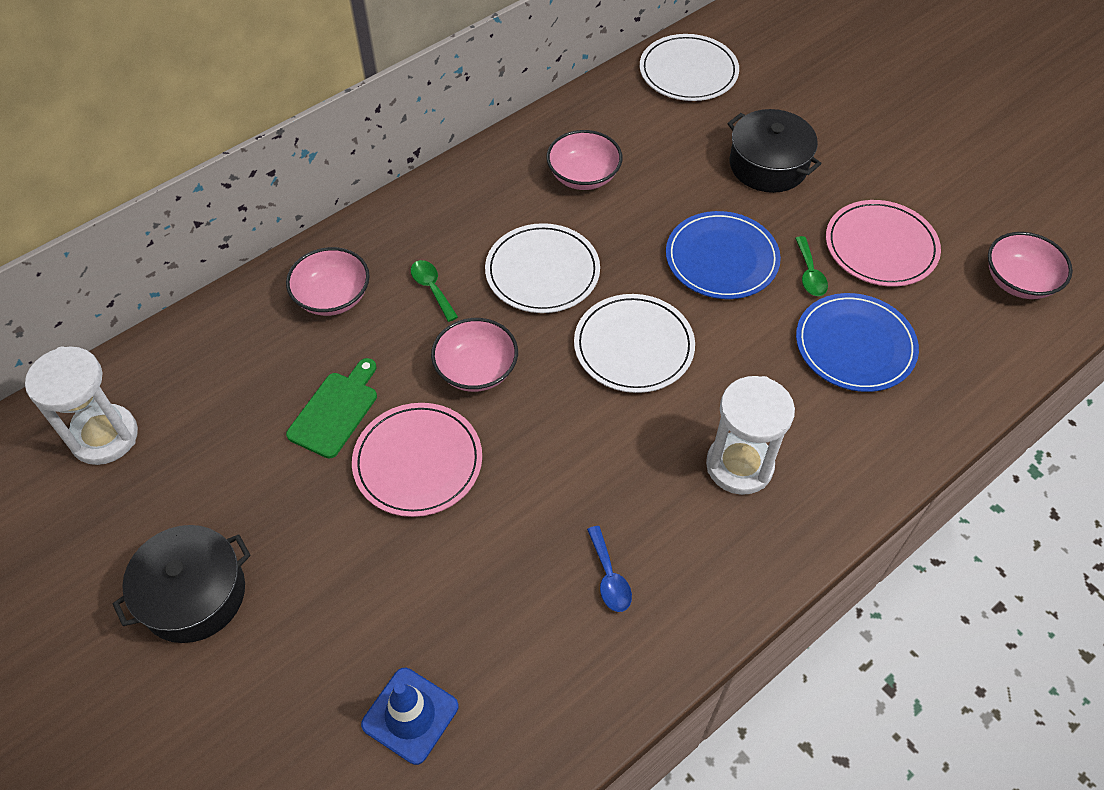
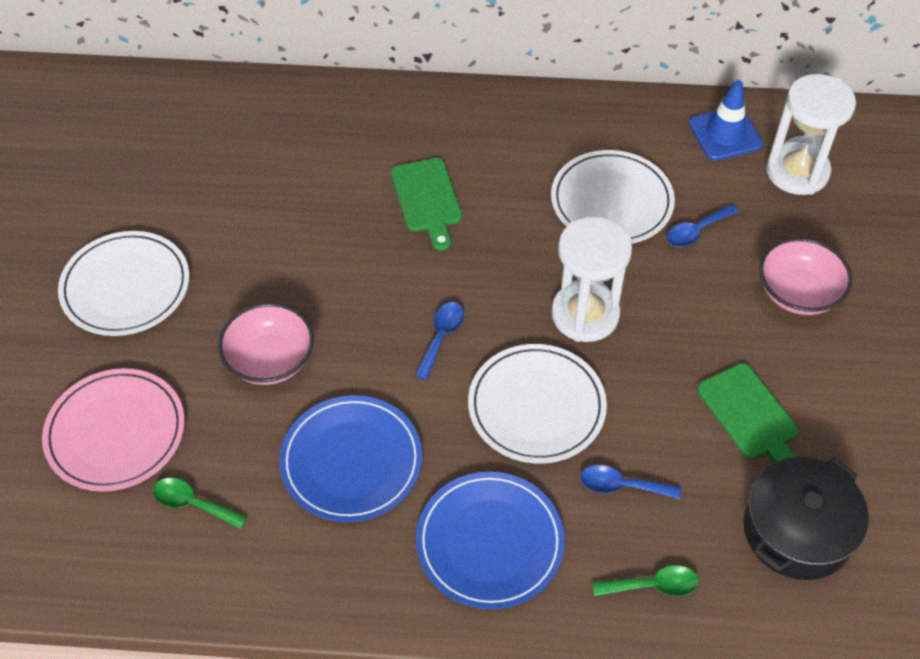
black pot: [113,525,251,643] [727,109,821,193] = 2 -> [743,457,869,580] = 1
blue spoon: [587,526,632,612] = 1 -> [415,302,464,380] [580,465,681,499] [666,204,739,247] = 3
green cutting board: [286,358,377,458] = 1 -> [391,158,462,250] [697,363,799,463] = 2
pink bowl: [286,247,370,316] [431,318,518,392] [546,130,622,190] [988,232,1073,299] = 4 -> [218,303,314,385] [759,238,852,315] = 2
pink plate: [352,403,482,517] [826,200,941,287] = 2 -> [42,368,185,492] = 1

